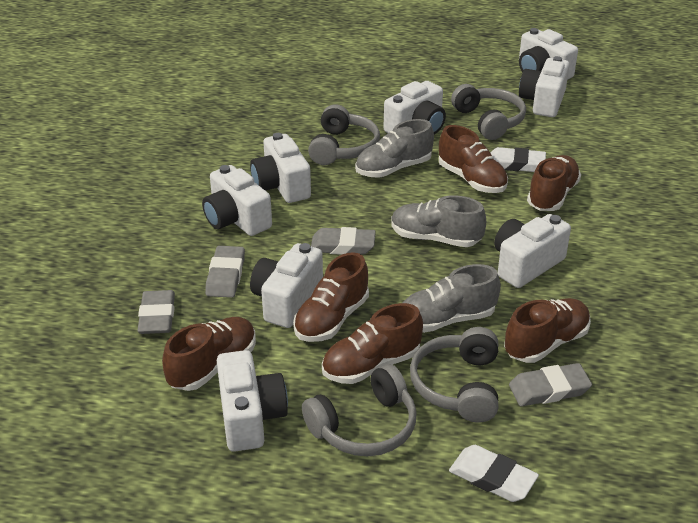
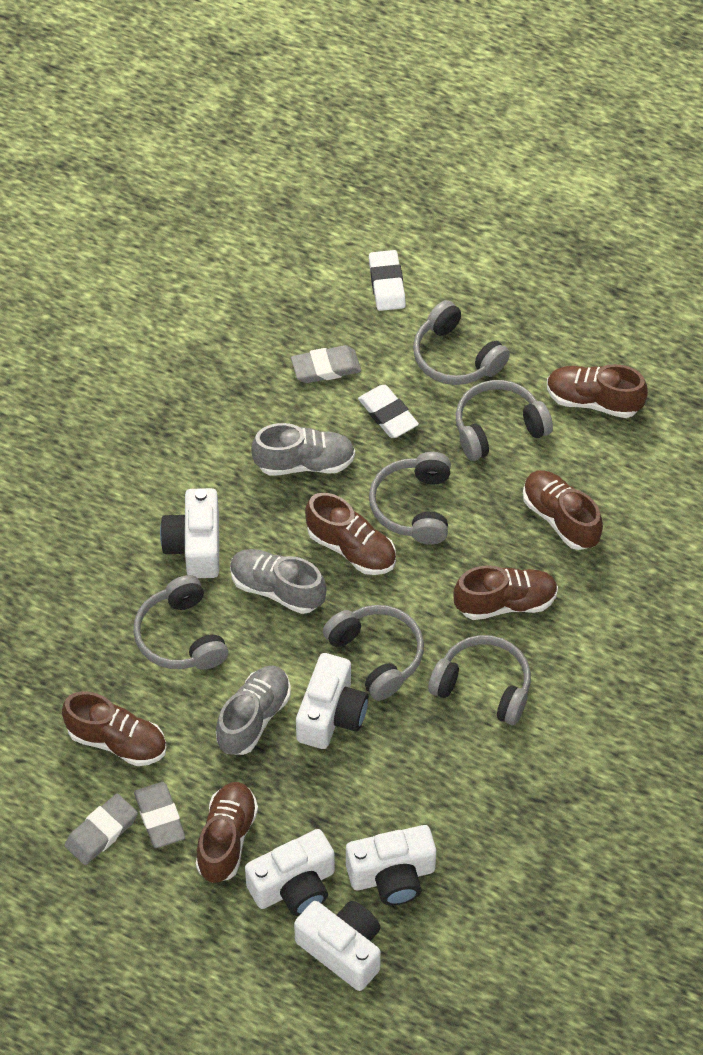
grey eraser: [137,290,175,334] [205,246,245,298] [311,227,376,255] [509,363,592,406] = 4 -> [64,793,138,865] [134,782,185,848] [291,345,361,383] = 3
grey headphones: [302,364,417,456] [308,104,380,165] [410,327,498,423] [451,84,526,140] = 4 -> [133,575,228,670] [323,605,424,701] [369,452,451,545] [413,300,510,385] [428,635,531,725] [456,380,553,461] = 6
white camera: [202,165,272,236] [217,350,288,452] [250,133,311,203] [250,243,323,328] [384,81,446,135] [494,214,571,288] [519,28,578,80] [519,56,570,117] = 8 -> [160,488,219,578] [245,829,335,916] [294,901,381,991] [296,653,369,749] [346,825,436,905] = 5

